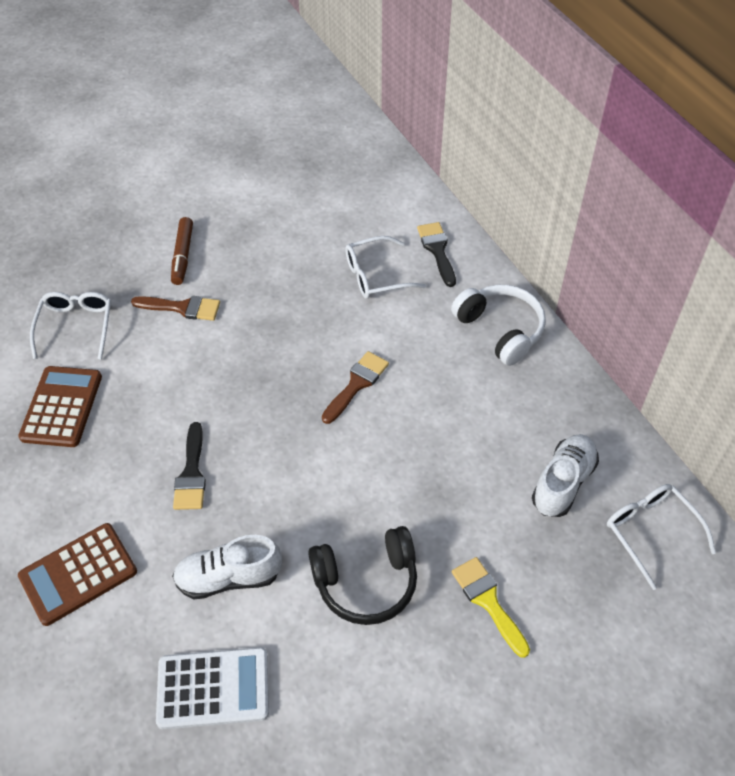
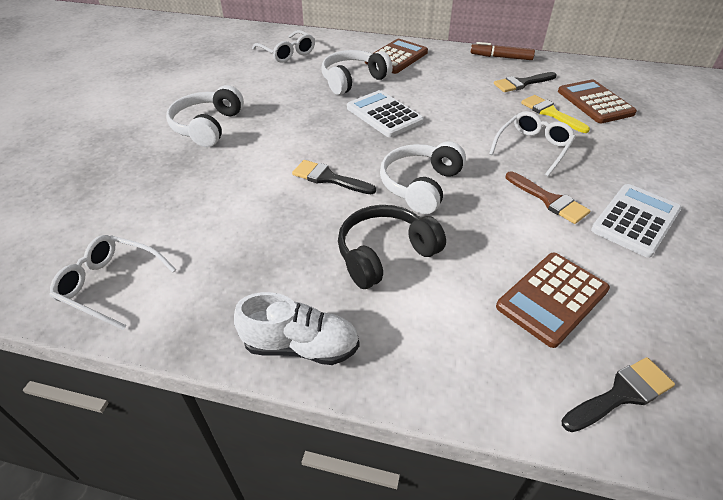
black brush: [173,422,206,510] [417,222,456,287] = 2 -> [292,160,376,194] [494,72,557,92] [561,357,675,432] = 3
brown brush: [131,296,220,321] [322,351,389,424] = 2 -> [506,172,590,224] = 1
brown calculator: [18,366,102,447] [18,523,137,626] = 2 -> [365,39,428,74] [496,253,610,348] [558,80,637,123] = 3
white calculator: [156,647,269,730] = 1 -> [347,90,424,137] [591,184,681,258] = 2
white headphones: [451,285,546,366] = 1 -> [166,85,244,147] [321,50,393,95] [380,141,466,214] = 3
white shoe: [172,535,282,599] [532,434,599,517] = 2 -> [234,292,359,365] = 1

